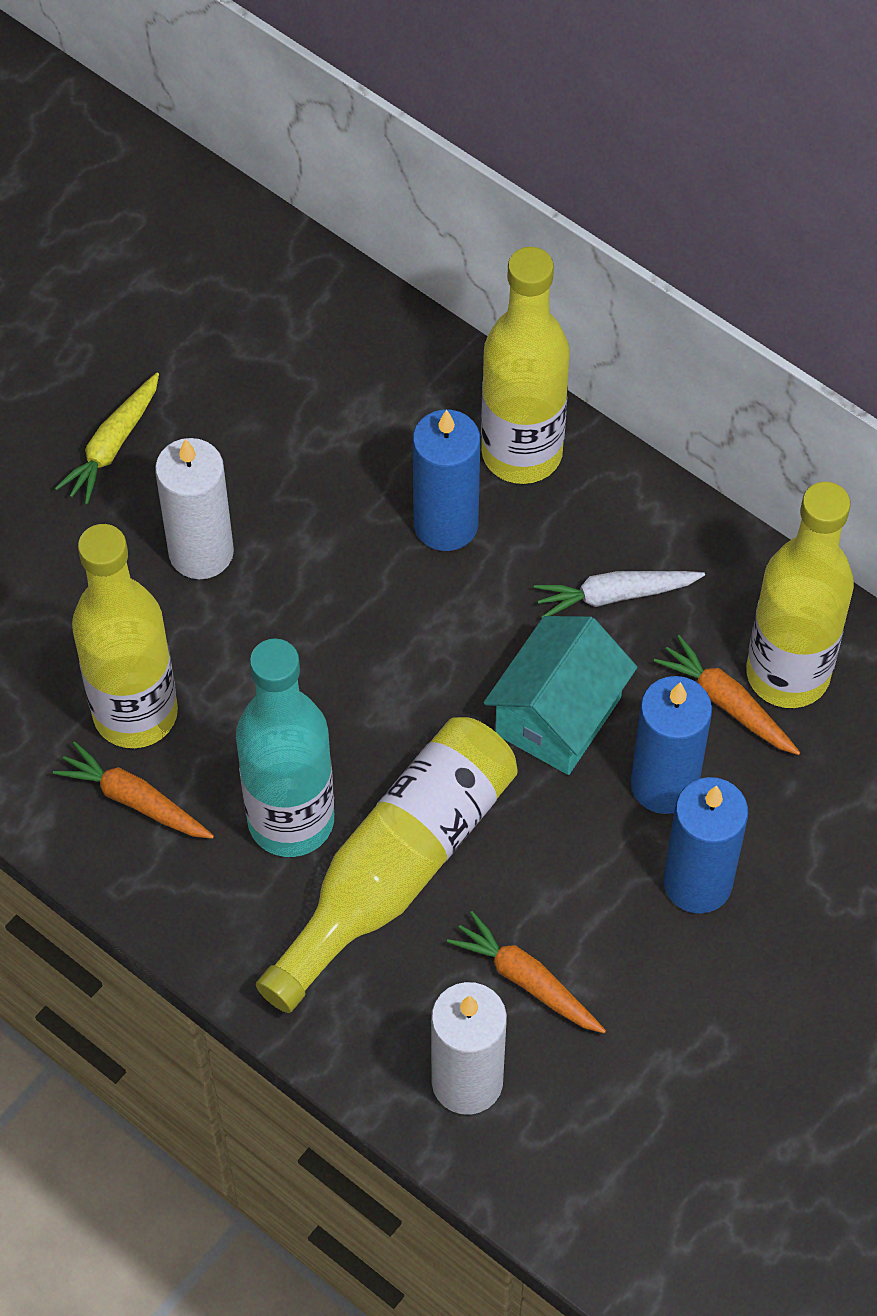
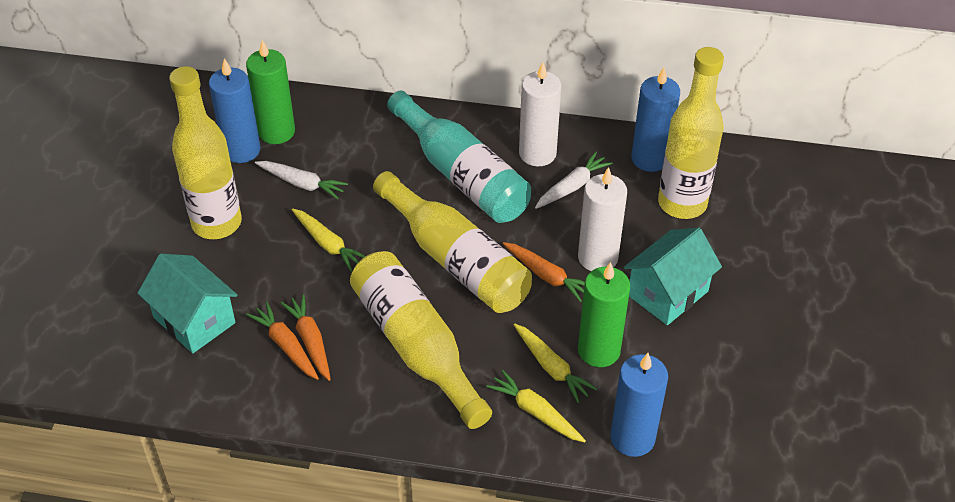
green candle: none = 0 -> [246,40,295,144] [578,262,630,367] = 2
turquoise house: [484,616,637,775] = 1 -> [137,254,238,354] [624,228,722,325] = 2
white carrot: [534,571,705,618] = 1 -> [255,161,348,199] [535,152,612,209] = 2
yellow carrot: [55,372,159,505] = 1 -> [292,208,366,272] [486,370,586,442] [514,324,597,403] = 3

